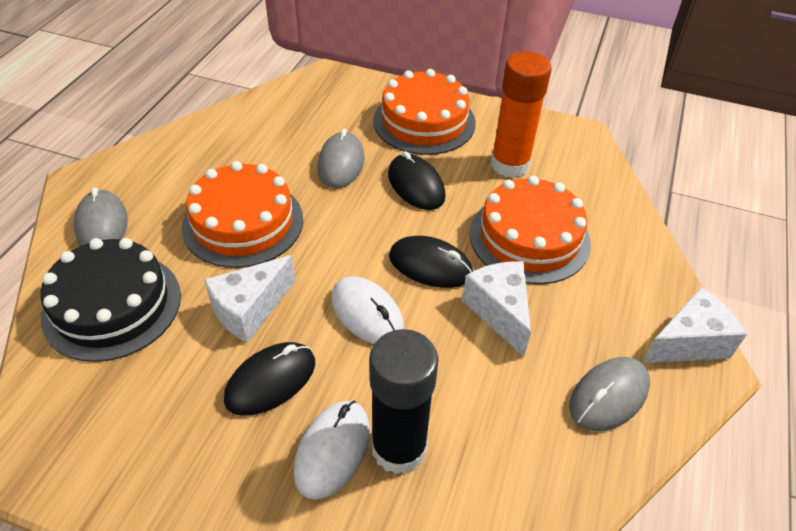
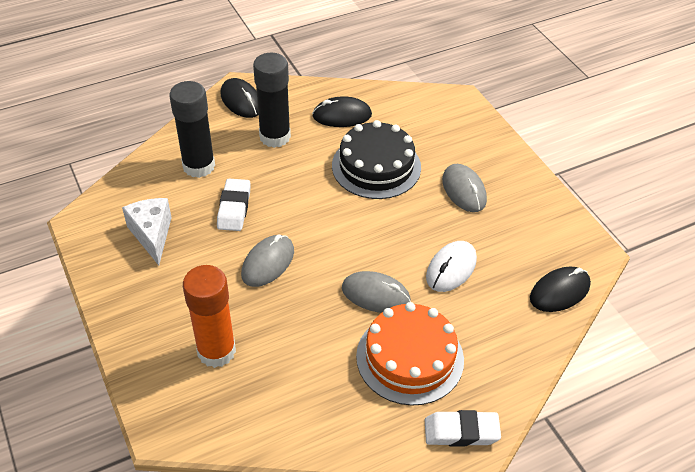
black glue stick: [369,329,439,474] = 1 -> [169,81,215,178] [253,53,291,148] = 2
orange cake: [182,161,303,268] [373,69,476,155] [470,176,591,284] = 3 -> [356,302,464,406] = 1
white cheese: [204,255,295,343] [462,261,531,357] [642,287,747,363] = 3 -> [122,198,172,265] = 1
white eraser: none = 0 -> [217,179,251,231] [425,410,501,447] = 2
white mouse: [294,401,370,500] [331,276,404,344] = 2 -> [426,241,477,292] = 1

